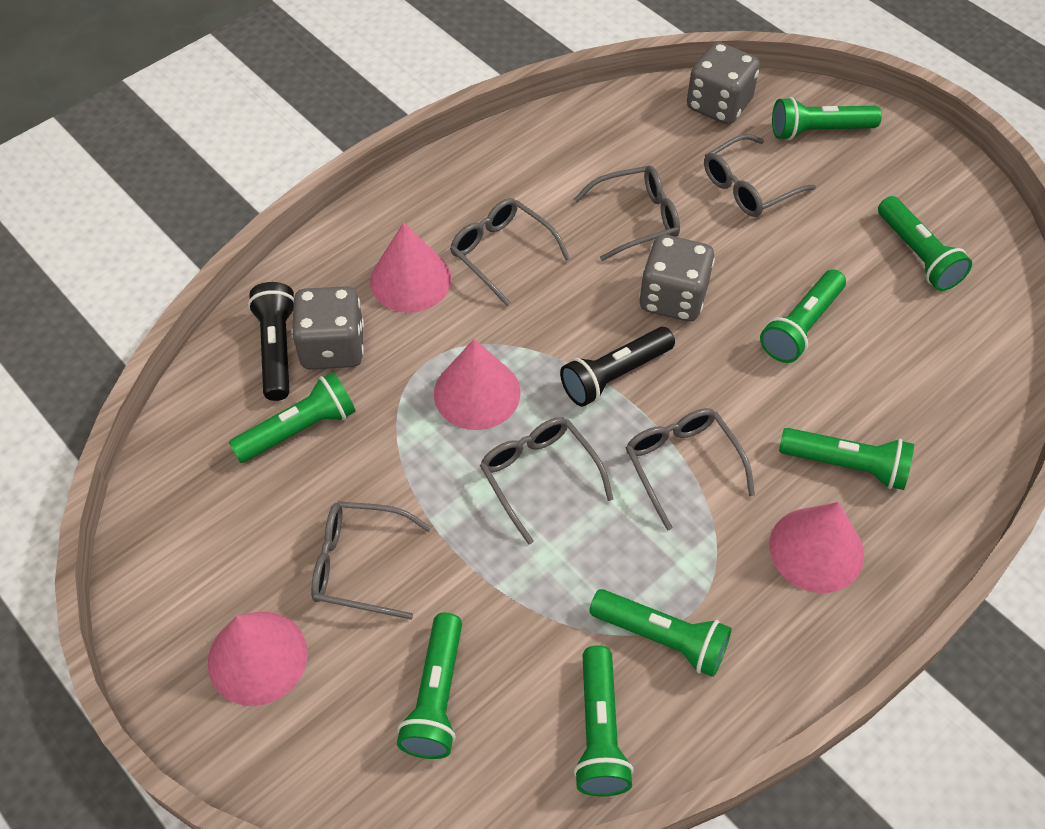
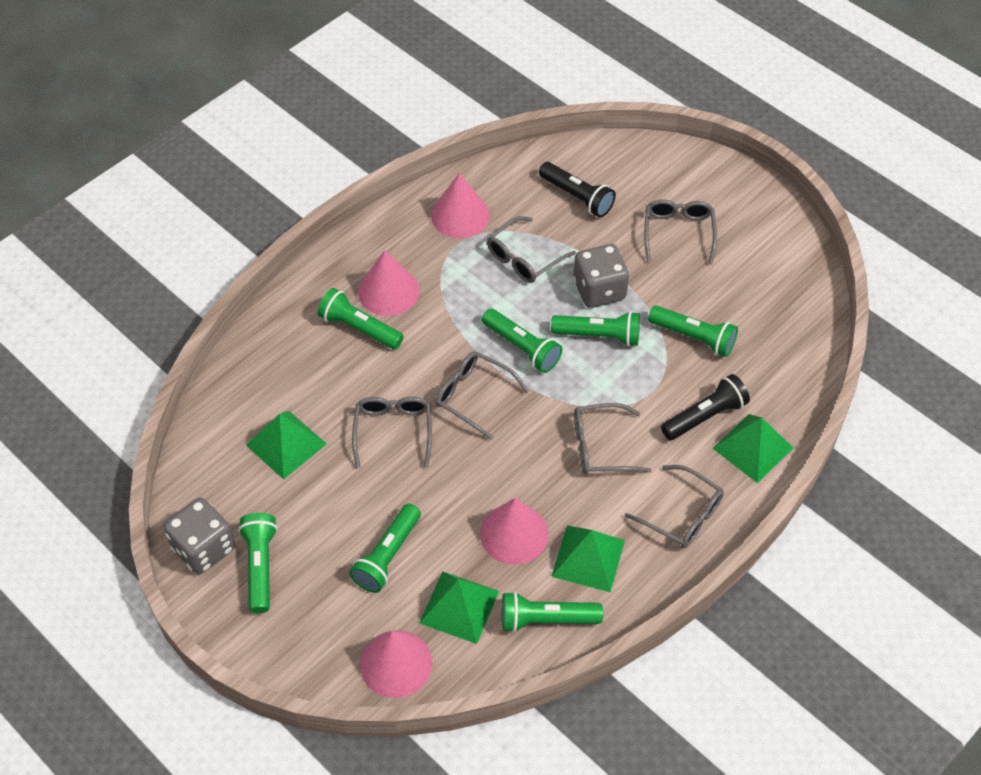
green flashlight: [229,372,356,463] [397,613,462,759] [574,645,634,796] [589,589,732,677] [760,270,846,363] [772,97,882,140] [779,428,914,490] [878,196,972,291] = 8 -> [238,513,278,613] [318,288,404,350] [349,504,421,593] [482,309,562,373] [502,592,603,632] [551,311,640,347] [648,306,738,357] = 7
green pyramid: none = 0 -> [246,411,326,479] [419,571,499,644] [551,525,625,592] [712,414,793,483] = 4
grey dice: [291,286,364,370] [639,234,715,322] [687,42,760,124] = 3 -> [164,498,235,574] [573,244,629,308] = 2

